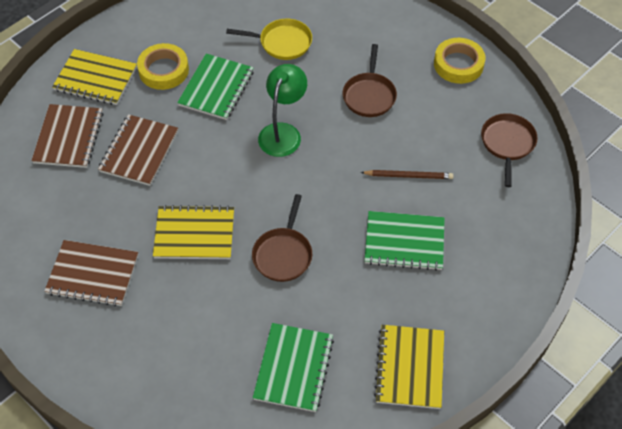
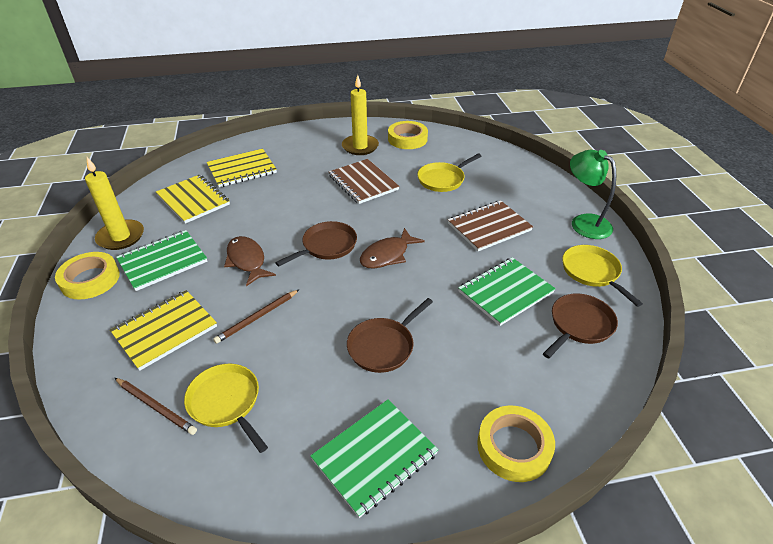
brown fish: none = 0 -> [224,236,276,286] [360,228,425,269] = 2
brown notebook: [31,104,103,168] [45,240,138,307] [98,114,178,186] = 3 -> [329,159,399,204] [448,200,533,251] = 2
brown pencil: [361,170,454,179] = 1 -> [115,378,197,435] [213,289,300,344] = 2
yellow candle: none = 0 -> [85,157,144,250] [342,75,379,155] = 2
yellow pan: [226,19,312,60] = 1 -> [184,364,268,453] [417,154,481,192] [562,245,643,307] = 3
yellow tape: [137,43,189,90] [434,38,485,84] = 2 -> [55,252,120,300] [388,121,428,149] [477,406,555,482] = 3

